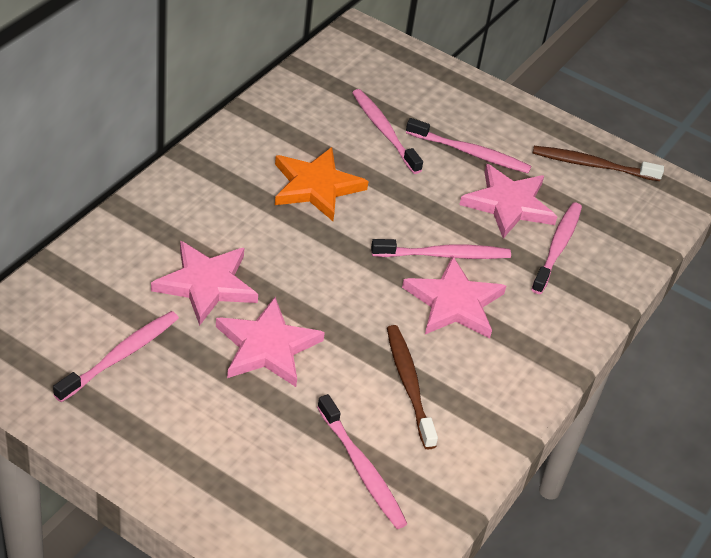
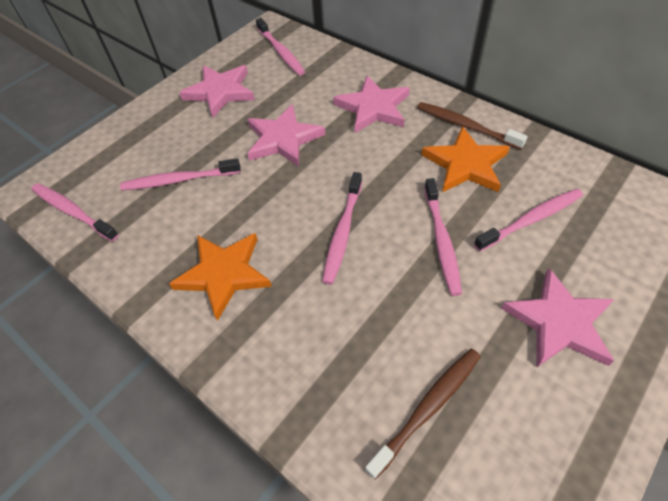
orange star: [275,147,369,221] = 1 -> [169,233,272,321] [422,126,510,192] = 2

